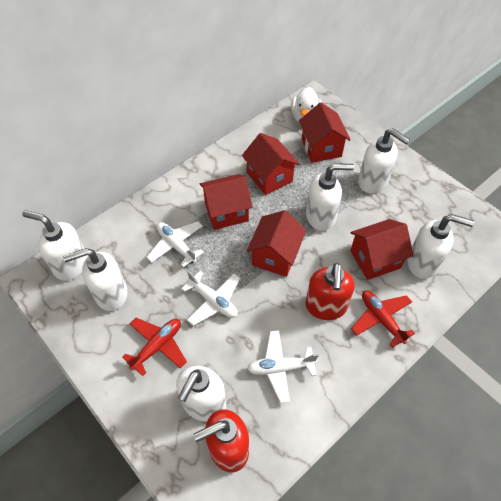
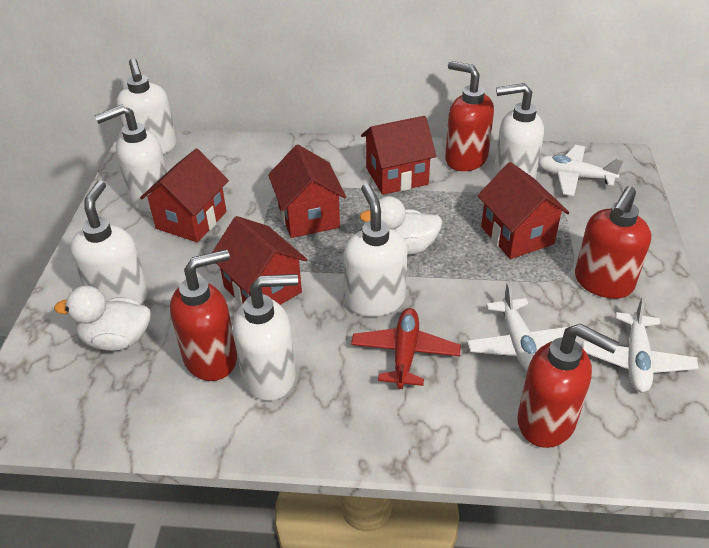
red plane: [122,318,187,376] [351,291,415,348] = 2 -> [351,308,461,389] = 1
red soap dispenser: [193,409,249,472] [305,263,355,320] = 2 -> [170,249,237,381] [445,61,494,171] [517,324,619,448] [575,186,651,299] = 4
white duck: [291,87,322,123] = 1 -> [54,286,150,351] [359,196,442,255] = 2

